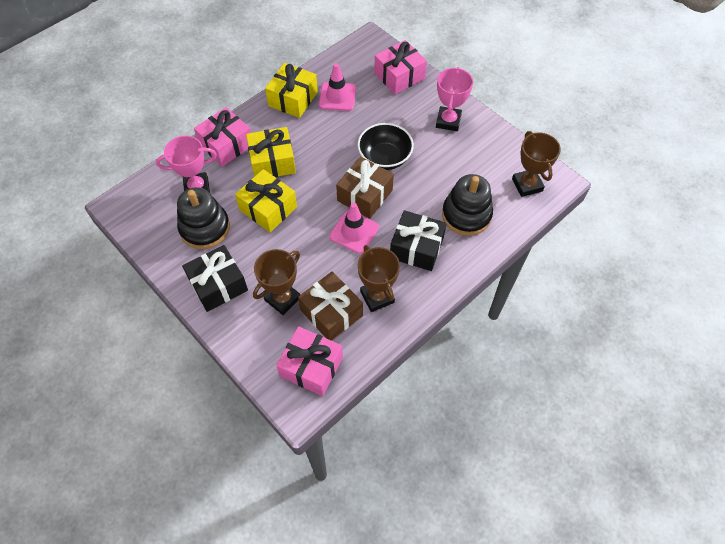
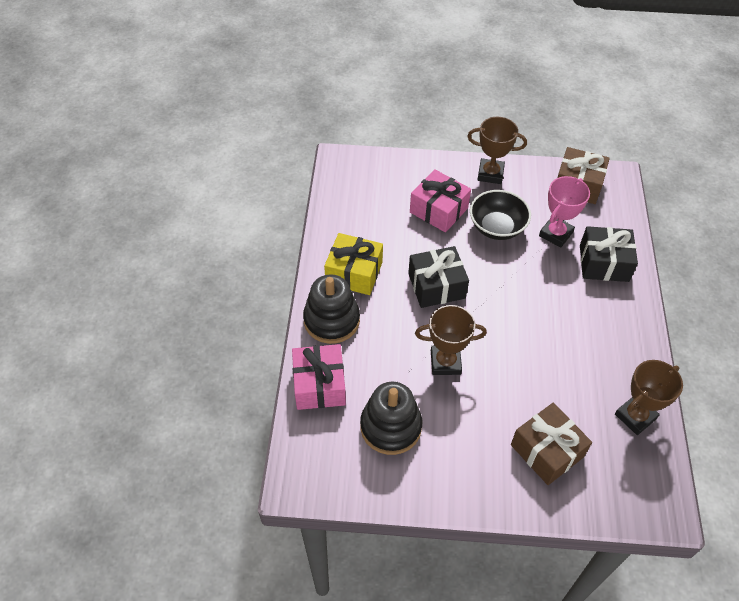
pink gift: [194,107,251,167] [276,326,343,396] [374,40,427,95] = 3 -> [292,344,346,410] [410,169,471,232] = 2
pink traffic cone: [319,63,356,111] [329,203,379,254] = 2 -> none = 0
pink trophy: [156,136,217,193] [436,67,473,131] = 2 -> [539,176,590,248] = 1
yellow gift: [235,169,297,232] [246,127,296,177] [265,63,318,118] = 3 -> [324,233,383,295] = 1

